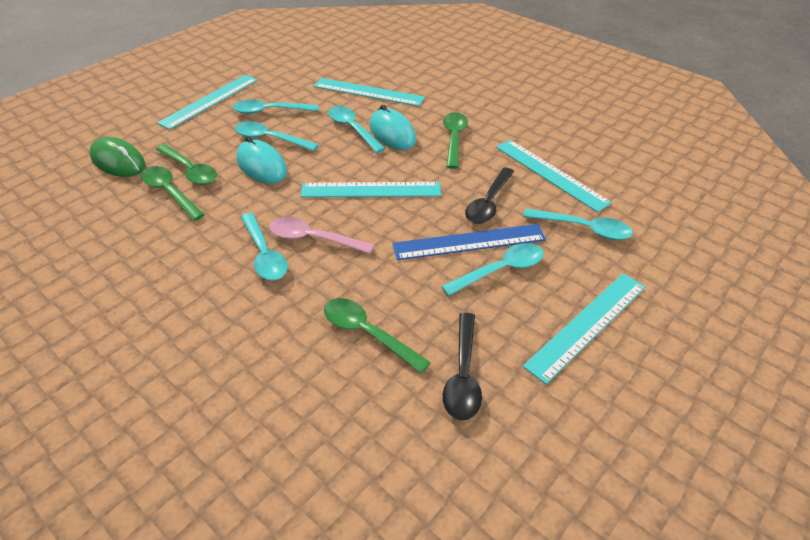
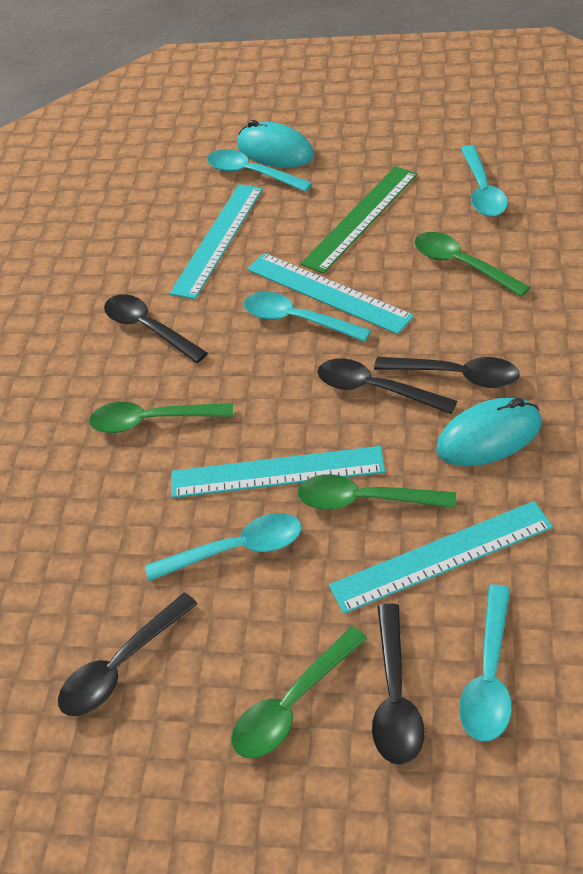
black spoon: [443,313,482,420] [465,168,514,224] = 2 -> [58,592,197,716] [104,294,208,363] [318,358,457,414] [372,603,424,765] [374,357,520,388] = 5
blue ruler: [392,224,546,260] = 1 -> none = 0
green mouse: [90,137,145,177] = 1 -> none = 0
green ruler: none = 0 -> [300,166,418,274] = 1
pink spoon: [269,217,374,254] = 1 -> none = 0
turquoise ruler: [157,75,258,130] [300,182,441,198] [313,78,425,106] [496,140,612,212] [523,273,646,384] = 5 -> [169,184,263,299] [172,446,385,498] [247,253,414,334] [329,501,553,614] = 4
turquoise spoon: [233,99,319,114] [235,121,318,151] [241,212,288,280] [328,106,385,153] [441,243,544,296] [523,209,633,240] = 6 -> [145,513,301,581] [207,149,313,192] [244,292,371,342] [459,584,512,741] [461,145,508,217] = 5

